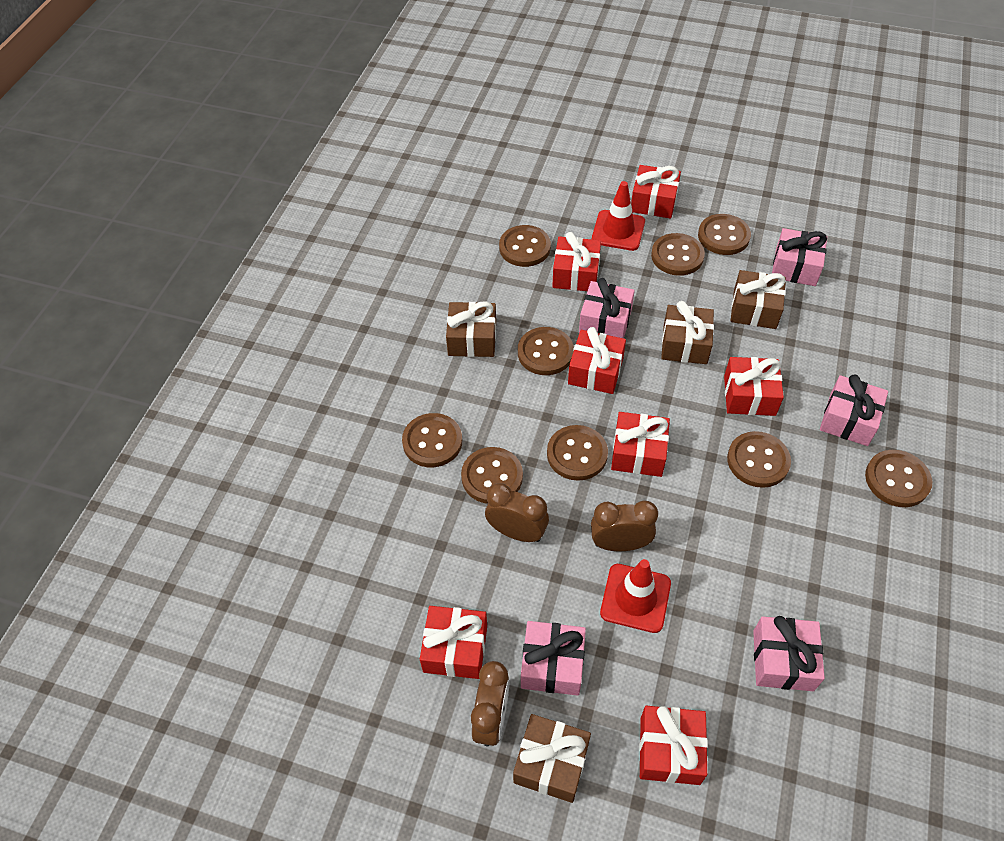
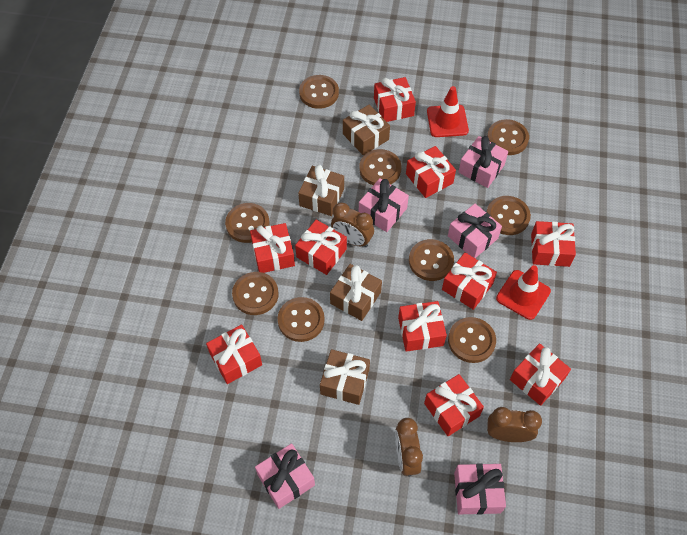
red gift: [420,606,487,679] [552,232,601,291] [568,327,626,394] [611,412,670,477] [631,165,681,219] [639,706,708,785] [724,357,784,416] = 7 -> [206,325,262,384] [250,223,295,273] [295,220,347,275] [374,77,416,122] [398,301,447,352] [406,146,456,198] [424,374,484,436] [442,253,497,310] [510,343,571,406] [531,221,576,267] = 10

